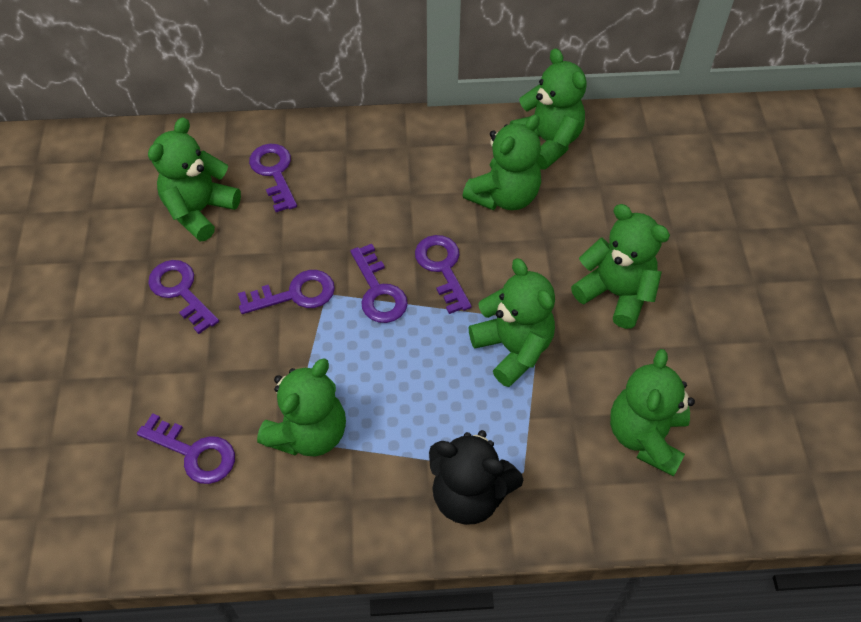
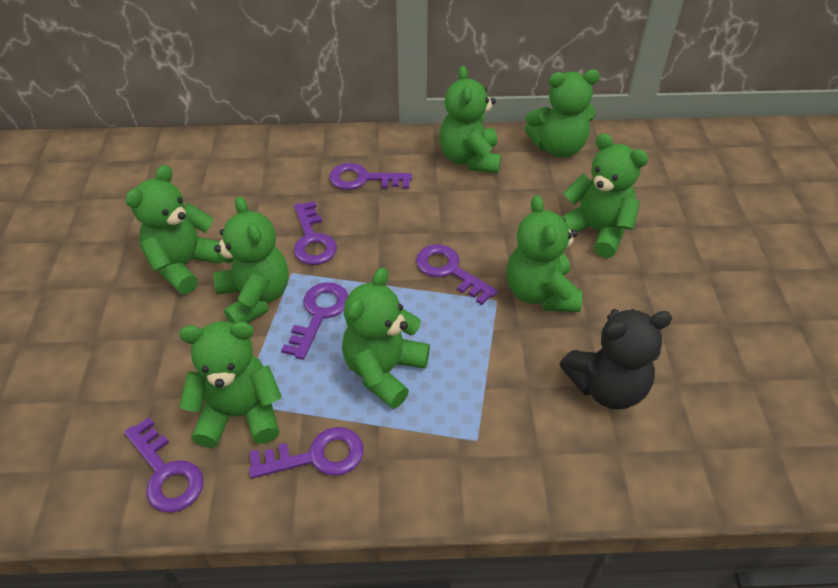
green teddy bear: [148,117,241,242] [257,358,346,456] [462,114,541,210] [468,258,555,387] [510,48,586,170] [571,204,670,329] [610,349,695,476] = 7 -> [126,165,223,294] [179,321,282,448] [214,196,289,323] [342,267,430,409] [439,66,501,173] [506,195,582,312] [525,70,600,158] [561,134,648,258] = 8

